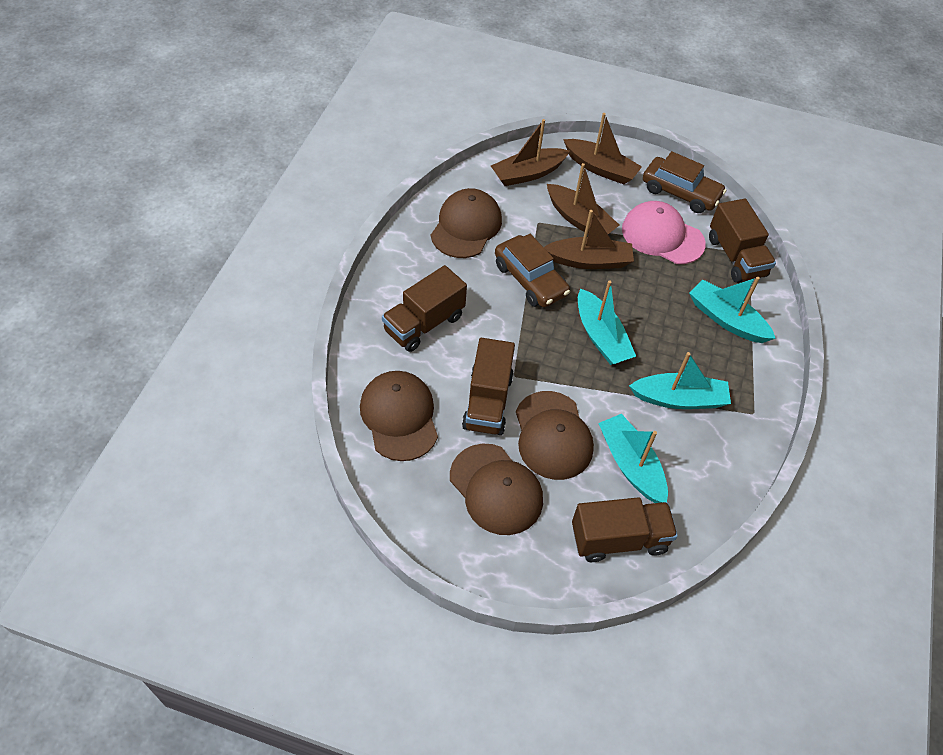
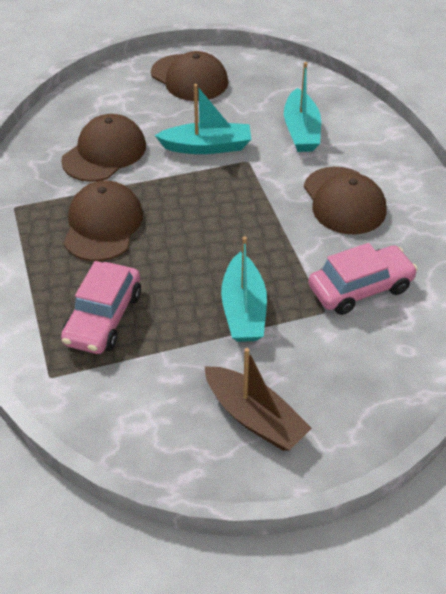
brown boat: [491,119,570,186] [544,210,634,269] [547,163,619,234] [563,113,642,184] = 4 -> [204,348,312,451] = 1
brown car: [495,234,570,307] [643,151,727,213] = 2 -> none = 0
brown truck: [382,265,467,352] [462,338,515,435] [572,497,678,562] [709,199,776,283] = 4 -> none = 0
pink cap: [622,201,706,264] = 1 -> none = 0
pink car: none = 0 -> [61,261,141,354] [308,243,418,315] = 2
turquoise boat: [578,280,636,365] [598,414,668,503] [629,352,731,409] [689,277,776,343] = 4 -> [155,84,251,154] [221,237,267,342] [284,62,321,152] = 3

